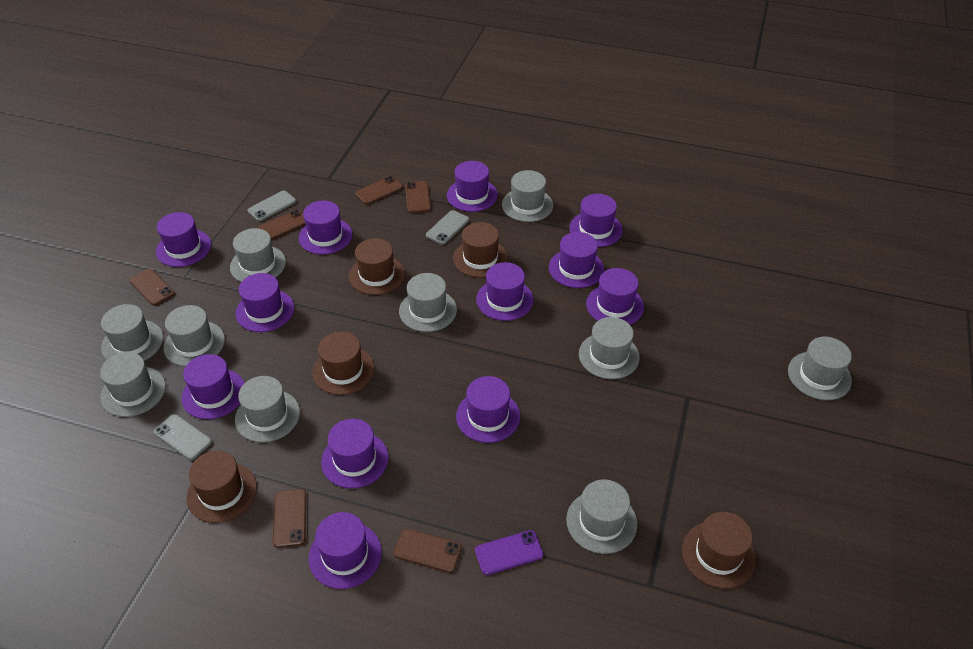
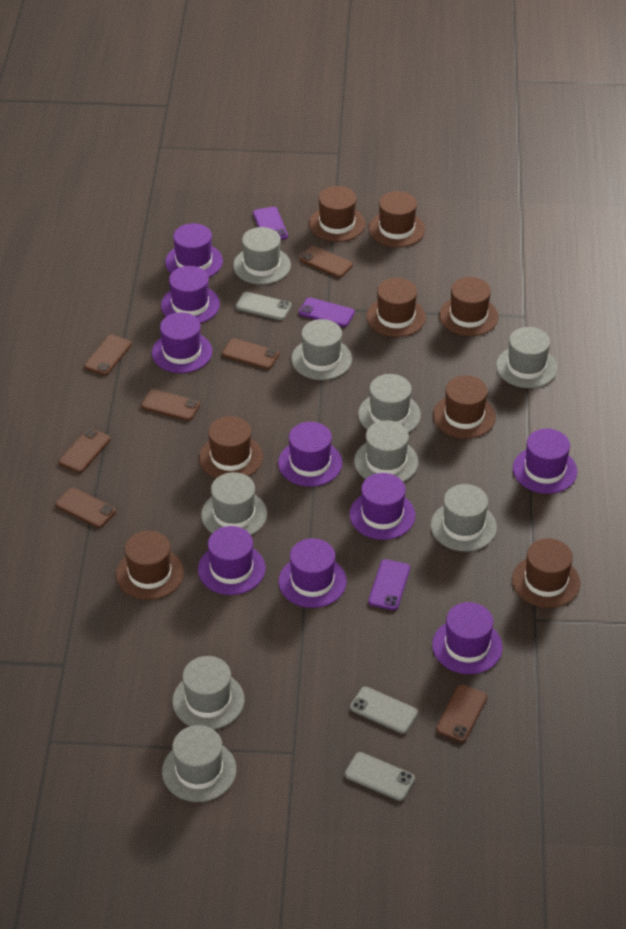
brown hat: [187,451,257,523] [312,331,374,395] [349,238,405,295] [453,222,508,278] [682,512,756,589] = 5 -> [116,531,184,600] [199,416,263,478] [309,186,365,242] [366,278,426,337] [369,191,425,247] [433,375,496,439] [439,277,499,336] [512,538,580,608] = 8
brown phone: [129,268,175,306] [258,210,306,240] [273,489,306,548] [355,176,403,205] [393,529,462,573] [405,181,431,213] = 6 -> [55,488,116,528] [59,428,111,473] [84,335,132,376] [141,389,200,421] [222,338,279,369] [300,246,353,278] [436,685,487,742] = 7
grey hat: [100,352,166,417] [101,304,163,361] [164,305,225,367] [230,228,286,282] [235,376,300,442] [399,273,457,332] [502,170,553,222] [566,479,637,554] [579,317,640,379] [788,337,852,400] = 10 -> [162,725,236,802] [173,656,245,730] [201,472,267,535] [233,227,291,285] [291,319,352,380] [354,420,418,482] [358,374,421,433] [431,484,497,552] [496,327,557,388] = 9
purple hat: [156,212,211,267] [181,354,245,419] [235,273,294,332] [299,201,352,255] [309,512,382,589] [321,419,389,489] [447,161,498,212] [456,376,520,443] [476,262,534,321] [549,232,604,288] [569,194,623,247] [586,268,644,325] = 12 -> [152,312,212,373] [161,266,220,323] [165,223,223,278] [198,526,266,595] [278,422,342,487] [278,538,347,608] [349,473,415,540] [432,602,503,674] [513,429,577,494] = 9
purple phone: [475,530,543,575] = 1 -> [253,207,288,240] [299,297,355,327] [368,559,410,610] = 3

